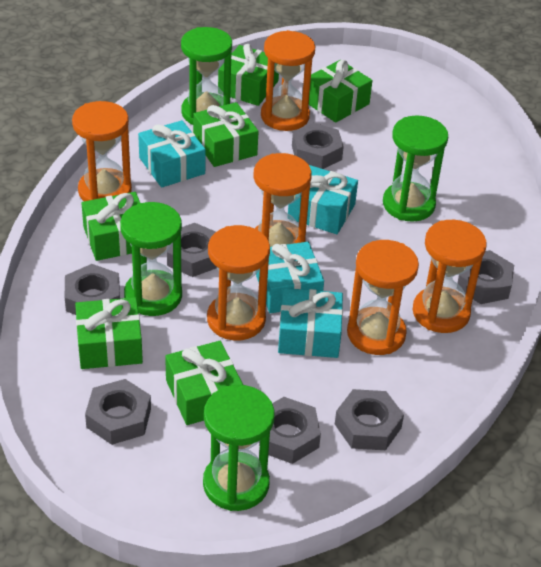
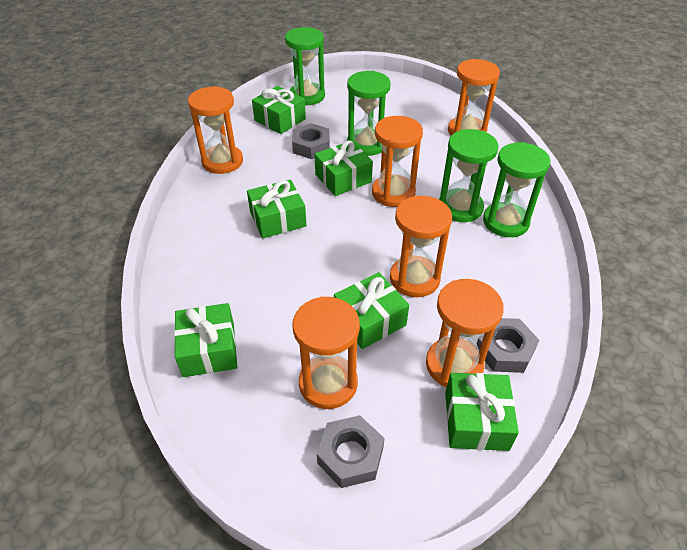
grey nut: [65,264,120,315] [85,379,151,445] [167,223,217,277] [259,397,321,464] [292,123,344,169] [335,389,404,450] [457,250,514,304] = 7 -> [292,123,330,159] [317,415,385,488] [476,318,539,373] = 3
turquoise gift: [138,120,206,188] [256,242,324,313] [278,288,343,358] [288,165,358,234] = 4 -> none = 0

